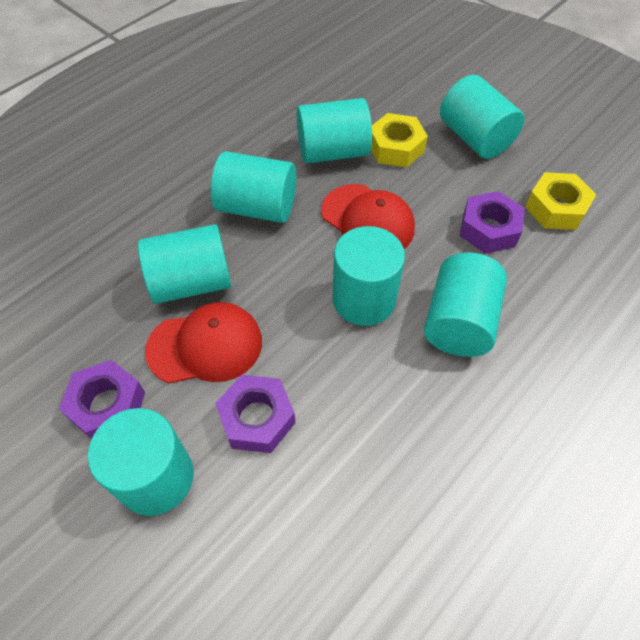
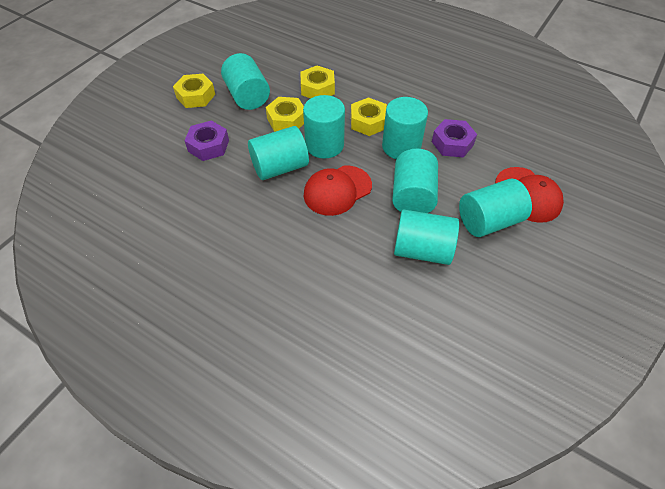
purple nut: [59,360,145,439] [215,375,296,453] [460,191,525,254] = 3 -> [185,120,229,161] [432,119,477,158] = 2
yellow nut: [371,113,428,168] [525,172,596,230] = 2 -> [173,74,215,108] [265,97,304,131] [301,66,335,98] [351,97,387,136] = 4

